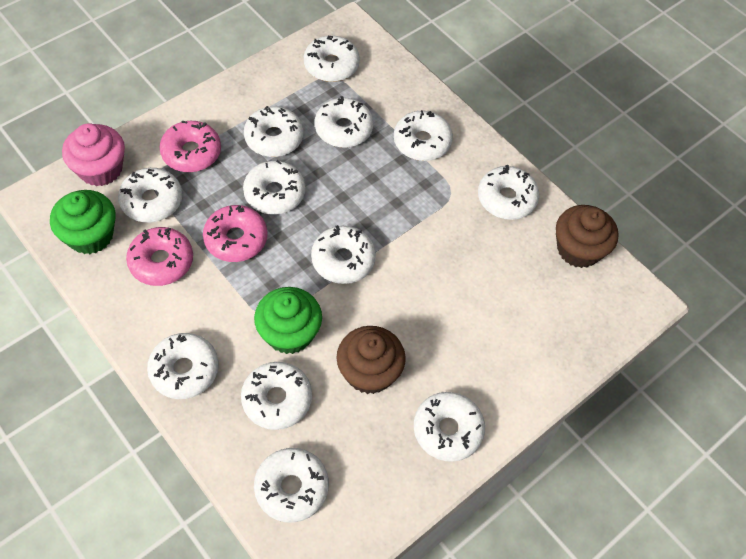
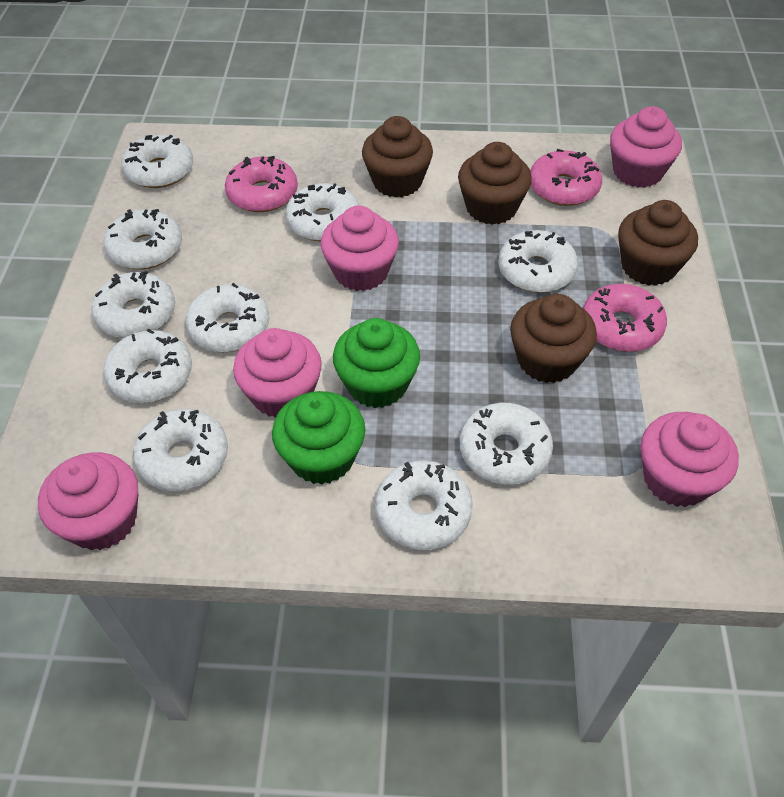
brown cupcake: [336,326,406,394] [556,205,619,268] = 2 -> [362,116,433,198] [458,142,532,225] [510,294,597,383] [618,200,698,286] = 4
pink cupcake: [62,123,125,186] = 1 -> [38,452,139,550] [233,328,322,418] [321,206,399,291] [610,106,682,188] [641,412,739,507] = 5
white donut: [118,168,182,223] [147,333,219,399] [241,362,312,430] [243,160,305,215] [244,106,303,157] [254,448,329,523] [304,35,360,82] [311,225,376,284] [315,96,373,148] [394,110,453,161] [414,392,485,462] [478,165,539,220] = 12 -> [91,271,175,338] [103,329,192,403] [104,209,182,269] [121,134,193,188] [133,409,228,491] [185,283,269,352] [285,183,359,241] [375,460,473,550] [460,403,553,485] [498,230,578,293] = 10

